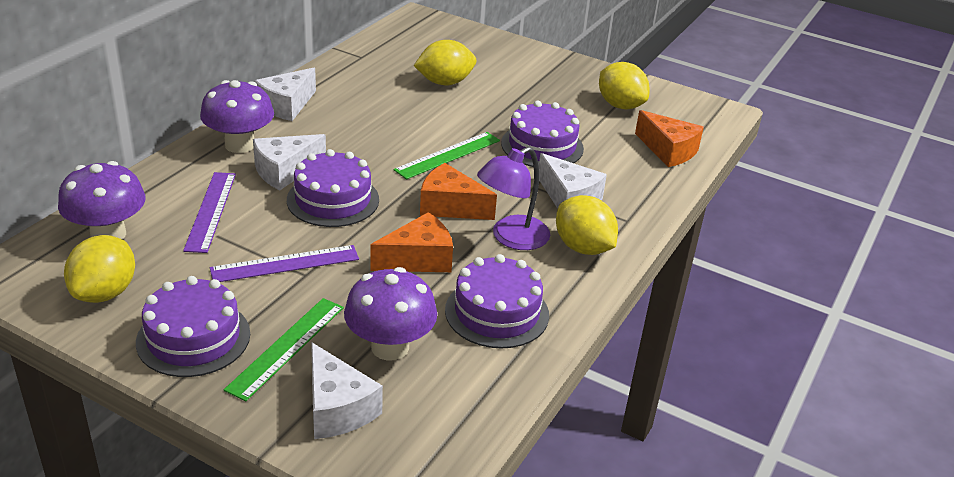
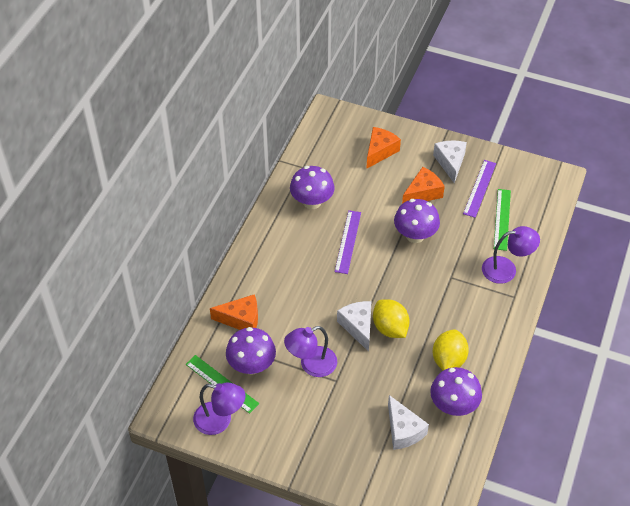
purple cake: [136,276,250,377] [287,149,379,227] [445,254,549,349] [501,101,584,167] = 4 -> none = 0
purple lamp: [477,147,550,250] = 1 -> [193,382,246,435] [284,326,337,377] [482,226,540,284] = 3
purple mushroom: [58,161,146,240] [200,80,274,153] [344,267,437,361] = 3 -> [226,327,276,375] [290,166,335,209] [394,199,440,243] [430,367,482,416] = 4
white cheese: [253,134,326,190] [254,68,316,121] [311,342,383,439] [539,153,607,208] = 4 -> [337,301,371,352] [388,395,429,450] [433,141,467,183] = 3
yellow lemon: [64,235,135,303] [414,40,476,85] [556,195,618,255] [599,62,650,109] = 4 -> [373,299,410,338] [433,329,469,370] = 2

